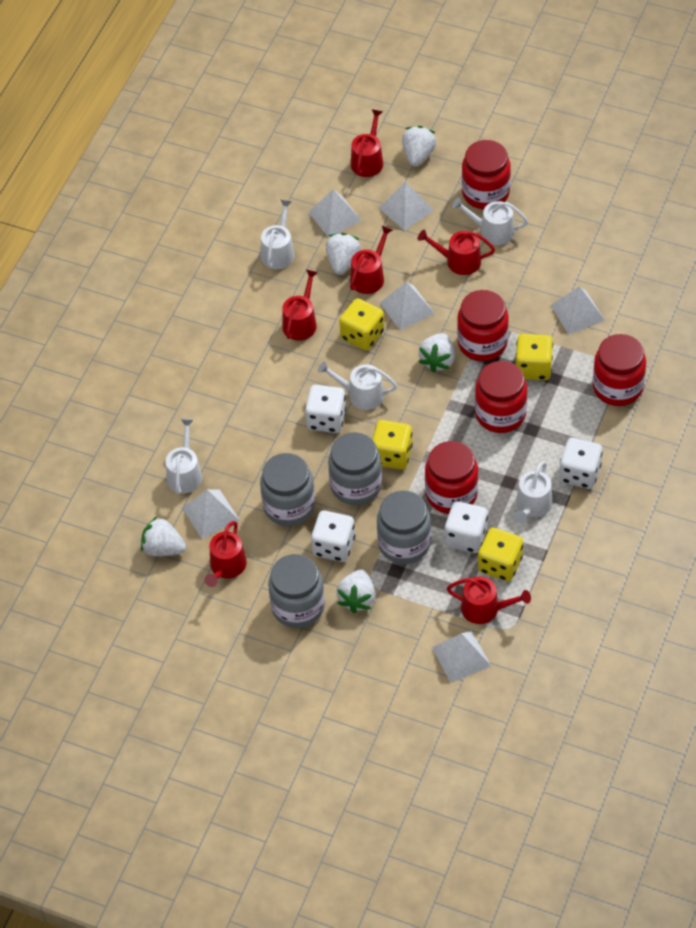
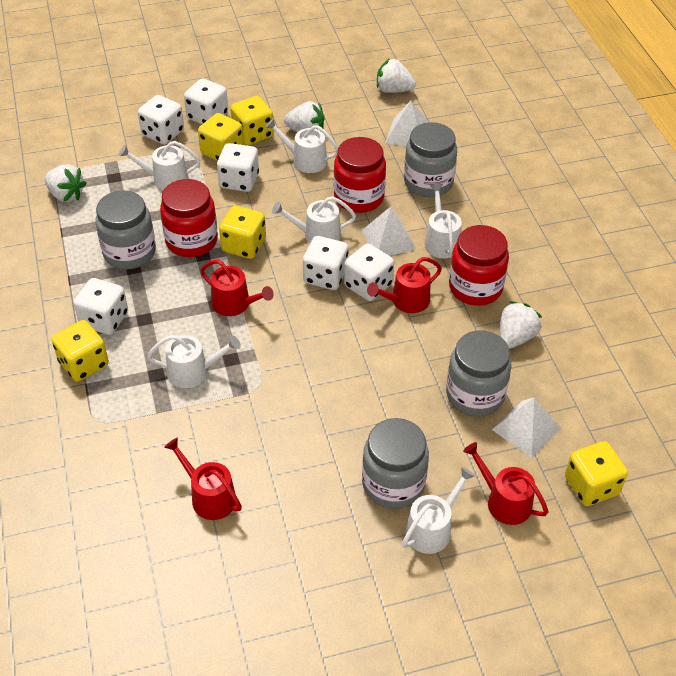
red jar: [425,441,478,514] [457,290,509,361] [462,140,511,209] [475,361,527,433] [593,334,646,406] = 5 -> [160,179,218,257] [334,137,386,213] [449,225,509,306] = 3
red watering can: [204,521,247,587] [282,269,318,340] [350,226,393,294] [351,109,383,177] [418,230,495,275] [447,576,531,624] = 6 -> [164,437,242,520] [200,260,274,316] [367,257,442,313] [463,442,548,525] = 4
white dice: [305,385,346,433] [311,511,355,562] [444,501,488,553] [559,438,602,489] = 4 -> [74,278,128,335] [138,95,184,145] [184,79,228,124] [217,143,259,192] [303,236,349,290] [344,243,394,301] = 6
white pyramid: [183,489,240,539] [308,189,362,237] [379,182,434,230] [380,282,435,330] [432,631,491,683] [551,286,605,334] = 6 -> [362,207,416,256] [385,101,429,146] [492,397,562,458] = 3
white strawberry: [141,516,186,556] [326,233,361,275] [336,569,376,613] [402,126,437,166] [419,333,455,373] = 5 -> [44,164,87,202] [284,101,324,132] [377,58,416,93] [500,301,542,349] = 4
white watering can: [166,419,202,494] [261,200,294,269] [318,361,398,410] [452,197,528,245] [514,461,552,524] = 5 -> [119,141,200,190] [147,335,241,388] [265,118,338,173] [272,196,356,244] [402,467,475,554] [424,184,462,258] = 6
yellow dice: [339,298,384,350] [372,420,413,470] [478,528,523,581] [515,334,553,380] = 4 -> [52,320,109,382] [198,113,244,161] [219,206,266,259] [230,96,274,145] [565,441,628,506] = 5

